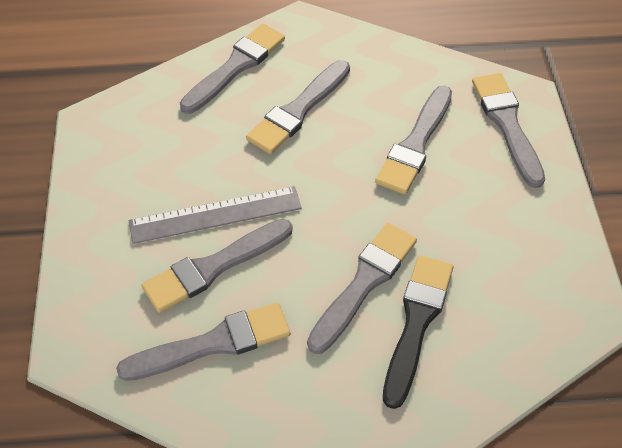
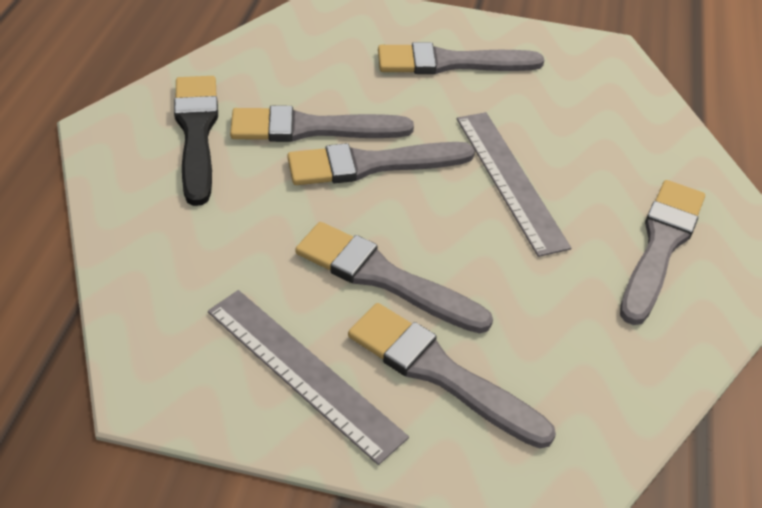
grey brush: [116,303,290,381] [141,219,293,313] [180,24,285,114] [246,60,350,154] [307,223,417,354] [375,86,452,194] [472,73,545,188] = 7 -> [230,105,414,142] [287,142,475,185] [295,222,493,333] [348,303,556,449] [378,42,544,74] [620,180,705,325] = 6
grey ruler: [129,186,302,244] = 1 -> [208,290,409,465] [457,112,571,257] = 2

